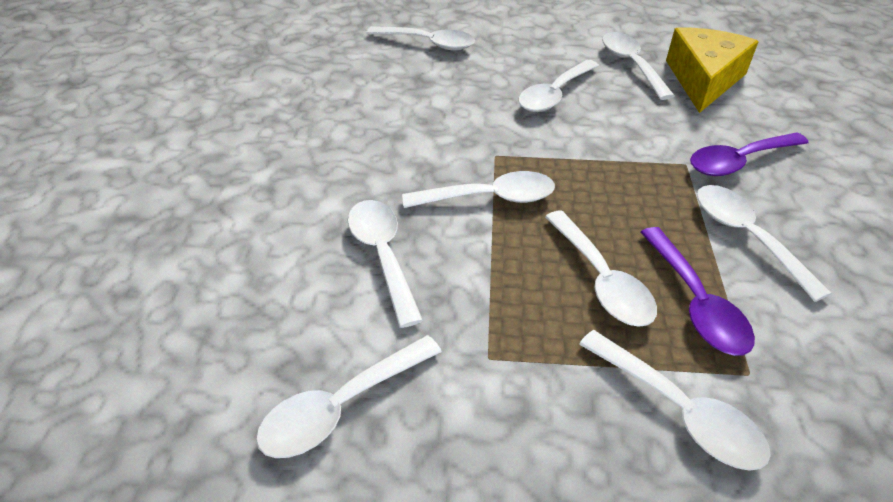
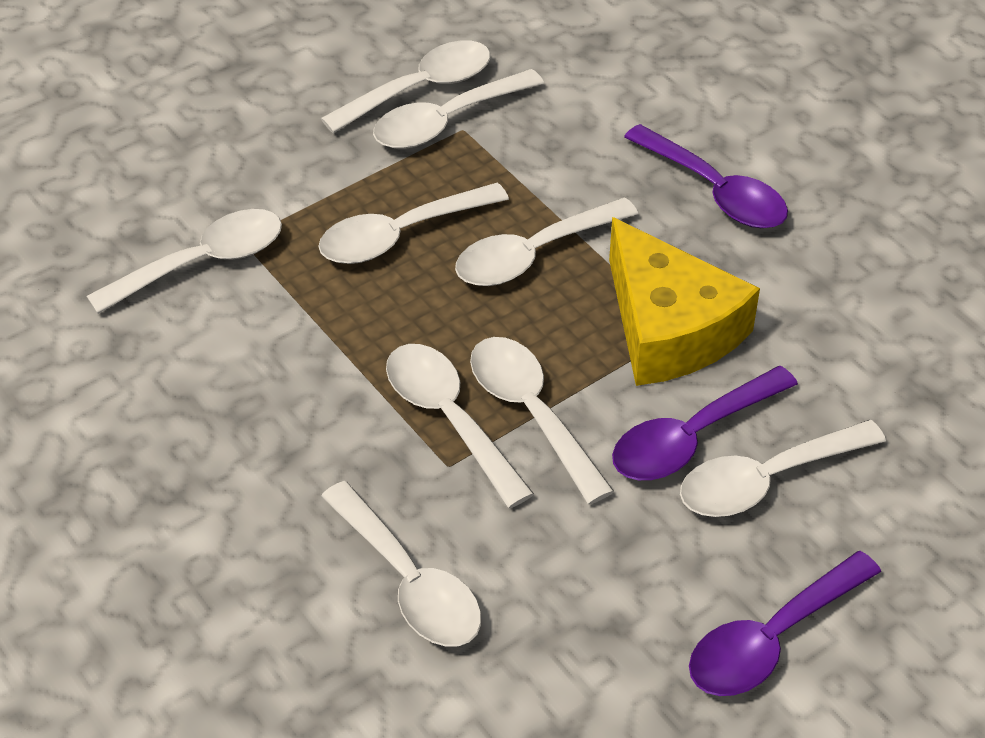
purple spoon: [640,227,755,356] [690,132,809,176] = 2 -> [612,366,798,480] [624,124,788,228] [689,551,881,696] = 3

